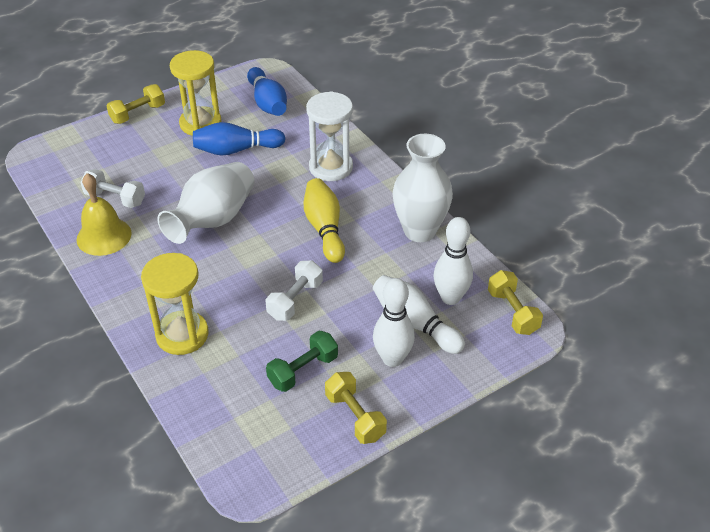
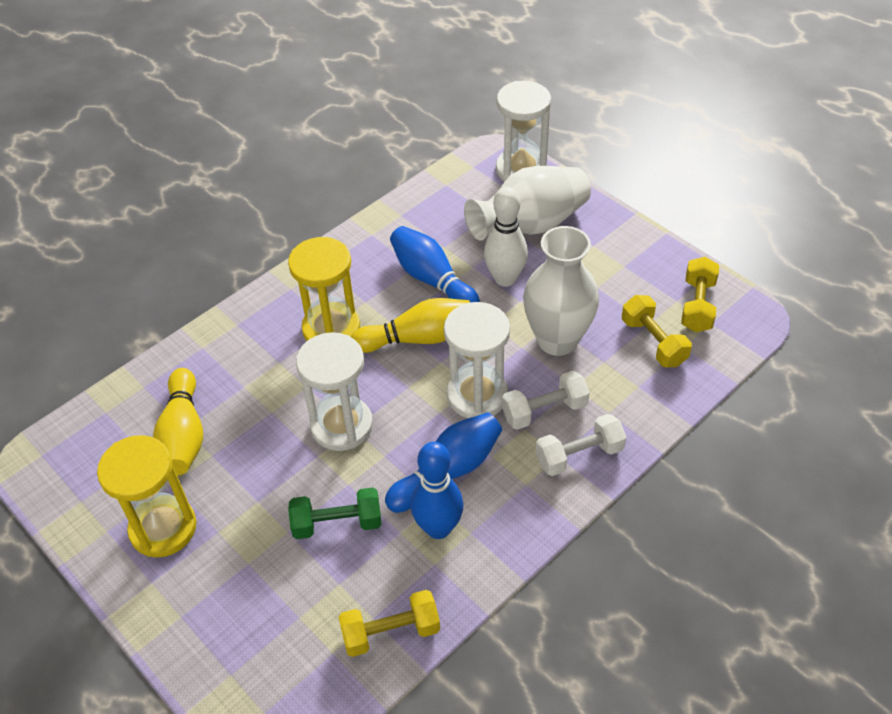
blue bowling pin: [193,122,286,156] [247,67,287,116] = 2 -> [385,412,502,513] [390,226,480,303] [411,442,463,539] = 3
white bowling pin: [373,275,465,354] [373,278,415,367] [434,217,473,305] = 3 -> [484,187,528,287] = 1
white hourglass: [306,91,353,181] = 1 -> [296,332,373,451] [444,302,510,418] [496,81,551,182] = 3
yellow bell: [77,173,132,256] = 1 -> none = 0
yellow bowling pin: [304,178,345,263] = 1 -> [153,368,203,476] [351,298,470,353] = 2

